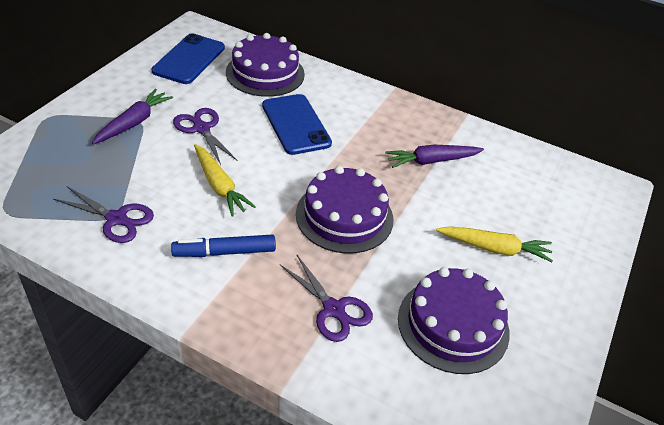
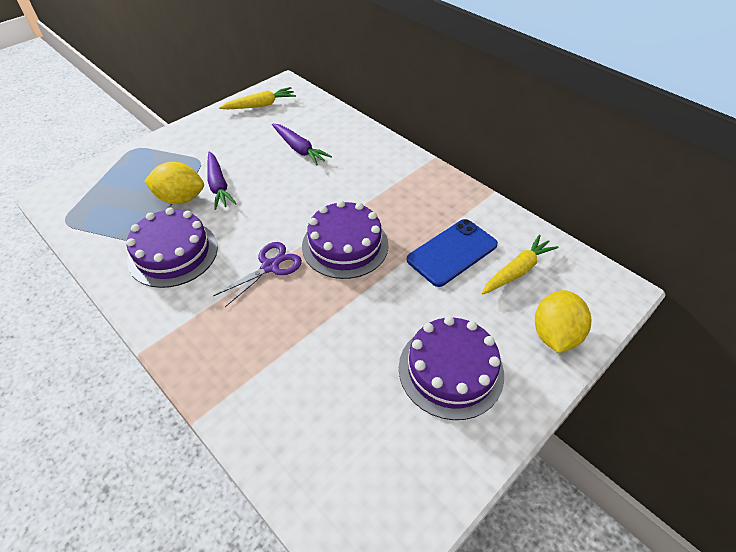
blue marker: [171,235,276,257] = 1 -> none = 0
blue phone: [151,33,225,84] [262,94,332,155] = 2 -> [407,219,498,287] = 1
purple scissors: [53,186,154,243] [173,108,238,165] [280,255,373,342] = 3 -> [213,242,302,307] = 1
yellow lemon: none = 0 -> [144,162,204,204] [535,290,591,353] = 2

